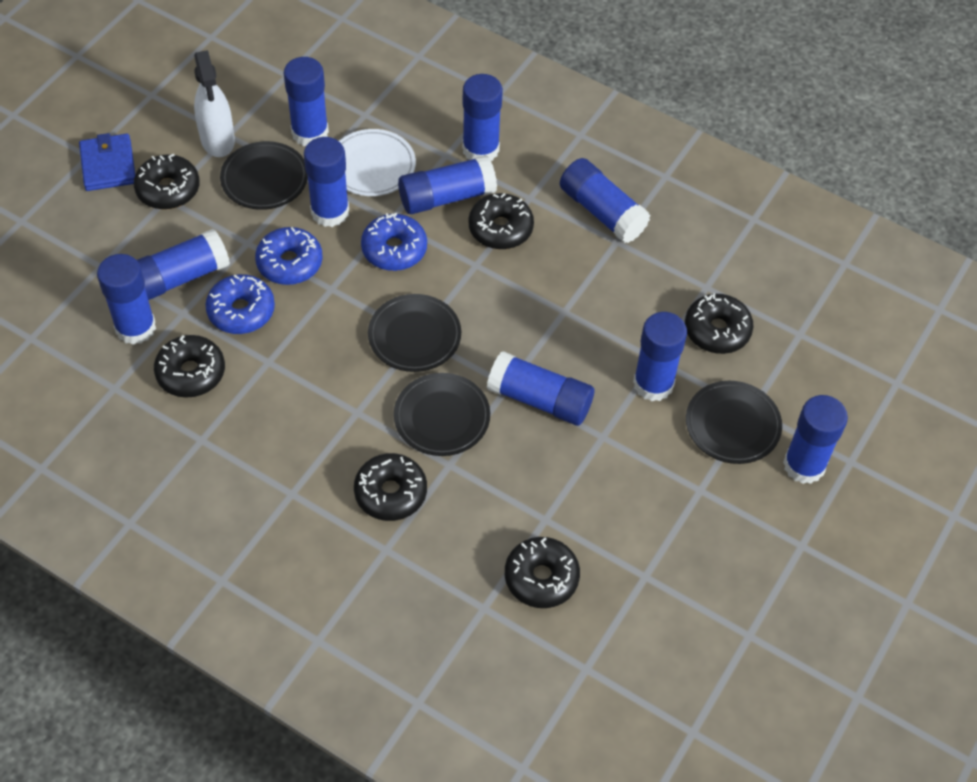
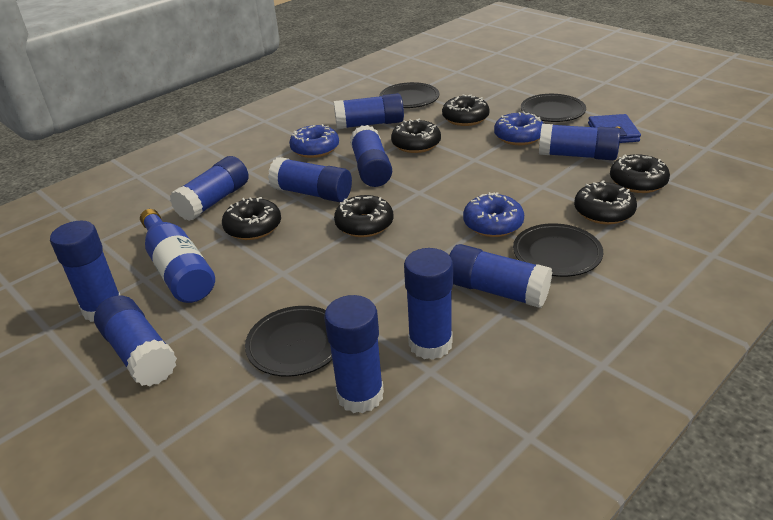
blue bottle: none = 0 -> [140,209,215,303] = 1
white plate: [339,129,416,196] = 1 -> none = 0
white spray bottle: [194,50,235,157] = 1 -> none = 0

